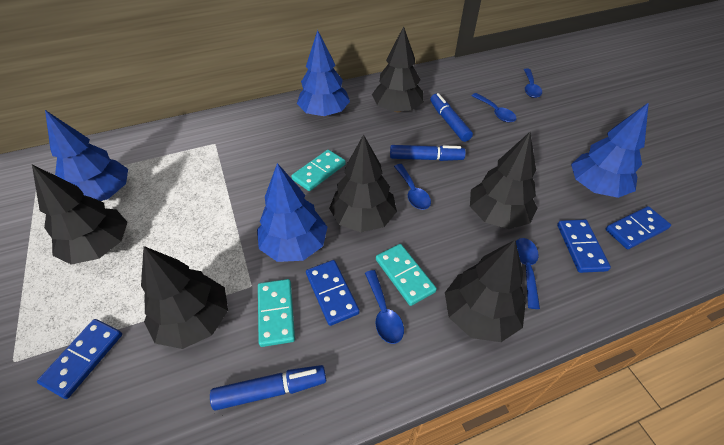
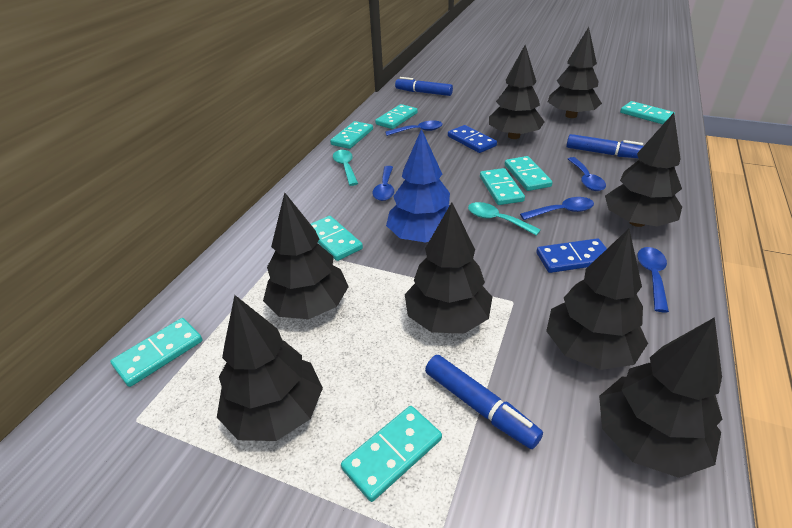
black tree: [32,165,127,265] [141,246,228,349] [329,134,397,233] [372,26,424,112] [445,240,526,342] [470,132,537,229] = 6 -> [217,295,323,441] [263,193,349,319] [405,202,492,334] [489,45,545,139] [546,229,648,370] [548,27,602,118] [599,317,723,478] [605,113,682,227] = 8
blue domino: [37,319,122,399] [306,260,360,326] [557,219,611,273] [606,206,671,249] = 4 -> [448,125,497,153] [536,238,607,273] = 2
blue tree: [45,110,128,201] [257,163,327,262] [297,30,350,116] [571,102,649,198] = 4 -> [386,129,450,242] = 1
turquoise domino: [258,279,295,347] [291,150,346,191] [376,244,437,306] = 3 -> [110,318,202,387] [311,216,363,261] [330,121,373,149] [341,406,442,502] [375,104,418,129] [480,168,525,205] [505,156,553,191] [620,101,675,124] = 8
turquoise spoon: none = 0 -> [333,150,358,186] [468,202,541,236] = 2

